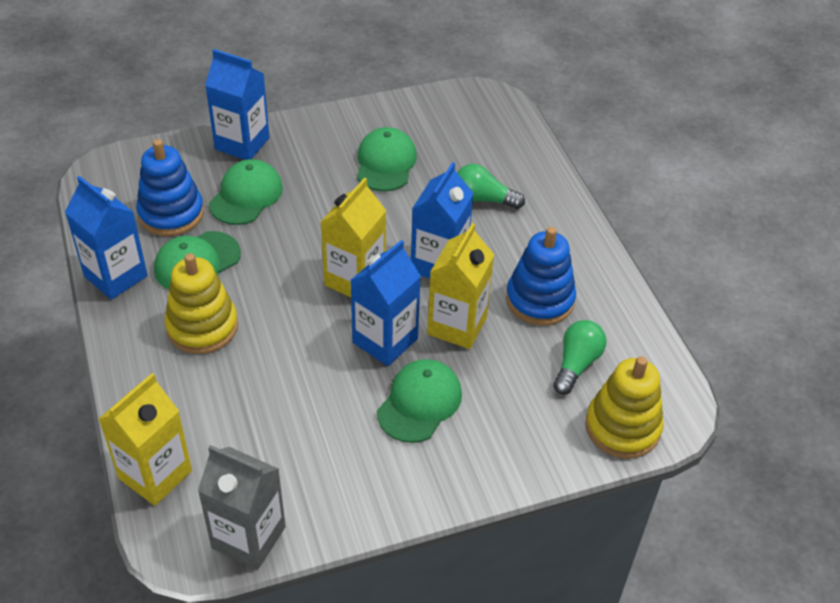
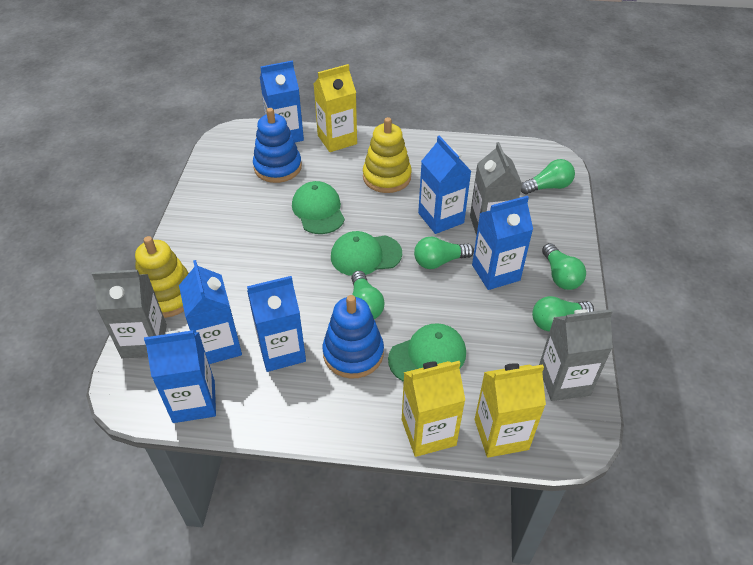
blue carton: [65,176,148,300] [205,49,270,160] [350,240,421,366] [411,162,474,278] = 4 -> [144,330,216,423] [179,260,242,364] [247,276,306,372] [260,60,304,143] [418,136,471,234] [472,196,533,290] = 6
green cap: [154,231,241,289] [209,159,283,225] [357,127,417,191] [377,359,462,443] = 4 -> [292,181,345,234] [331,231,402,276] [388,323,466,382] = 3
green light bulb: [457,164,525,209] [553,320,606,395] = 2 -> [351,271,385,319] [414,237,474,269] [521,159,575,194] [532,296,594,332] [542,243,586,290] = 5
grey carton: [198,445,286,570] = 1 -> [92,270,167,359] [470,142,522,236] [539,309,613,401] = 3

